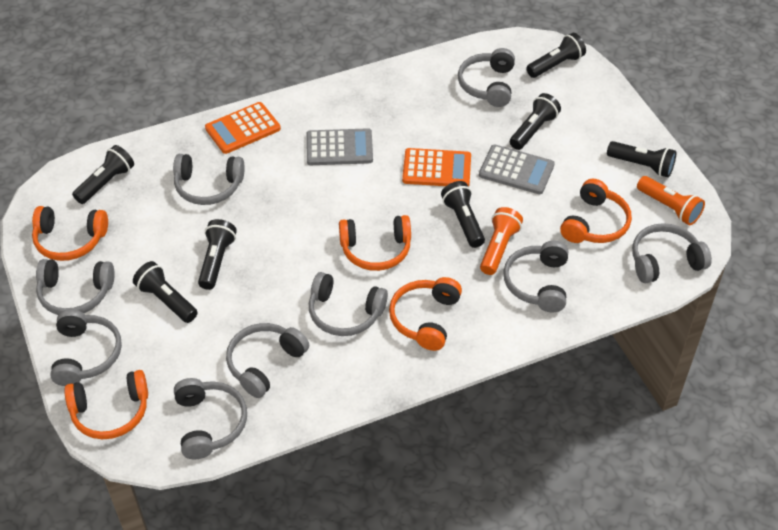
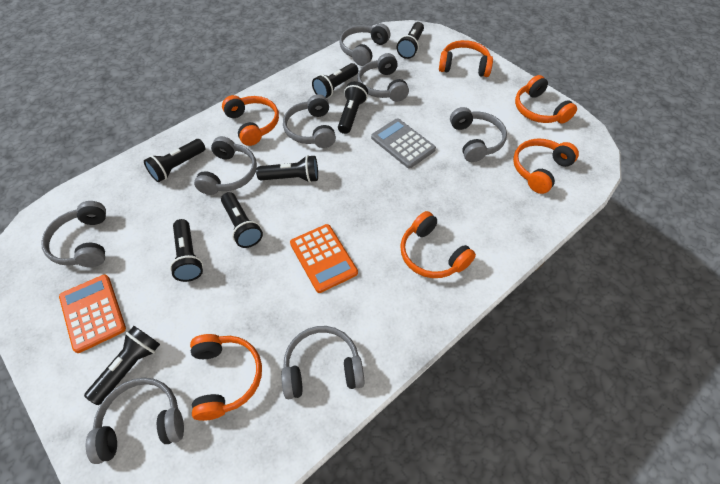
black flashlight: [72,145,134,204] [133,261,198,323] [198,219,237,290] [441,181,485,248] [510,93,561,150] [526,33,586,78] [607,141,676,178] = 7 -> [84,326,160,405] [144,139,205,182] [170,219,203,282] [221,192,263,248] [256,155,318,183] [312,63,358,98] [338,81,368,134] [397,22,424,59] = 8
grey calculator: [307,128,373,165] [479,144,555,194] = 2 -> [371,118,436,168] = 1
grey headphones: [36,259,115,315] [50,309,122,386] [173,154,244,205] [174,378,247,459] [226,323,309,398] [309,272,388,336] [458,48,515,107] [503,241,568,312] [632,223,712,283] = 9 -> [41,201,106,267] [86,377,184,464] [194,136,257,195] [281,326,365,399] [283,94,336,148] [339,24,391,66] [357,53,409,102] [450,107,507,162] = 8
orange flashlight: [480,207,523,275] [637,176,705,225] = 2 -> none = 0
orange headphones: [32,206,108,261] [64,370,148,439] [339,215,411,271] [389,277,462,351] [560,179,632,243] = 5 -> [190,334,262,421] [222,95,279,146] [400,211,476,278] [439,40,493,77] [513,138,579,194] [515,75,577,124] = 6

